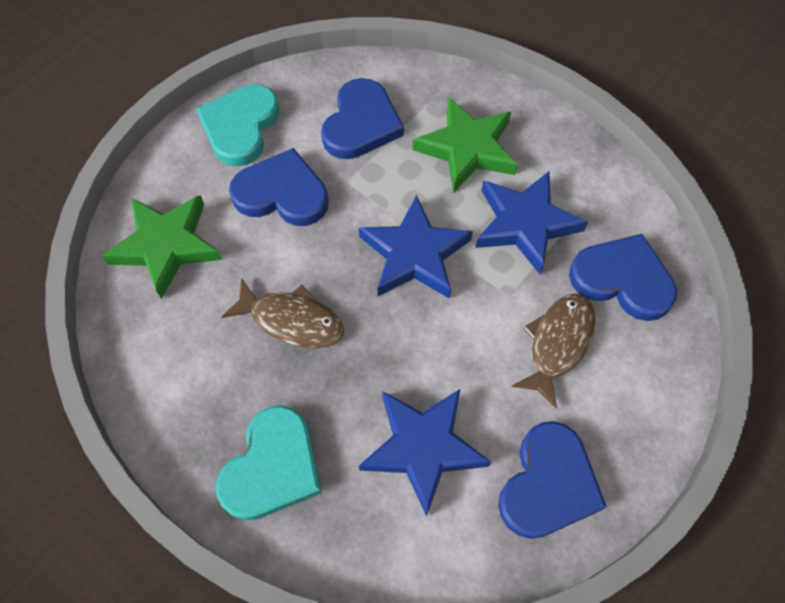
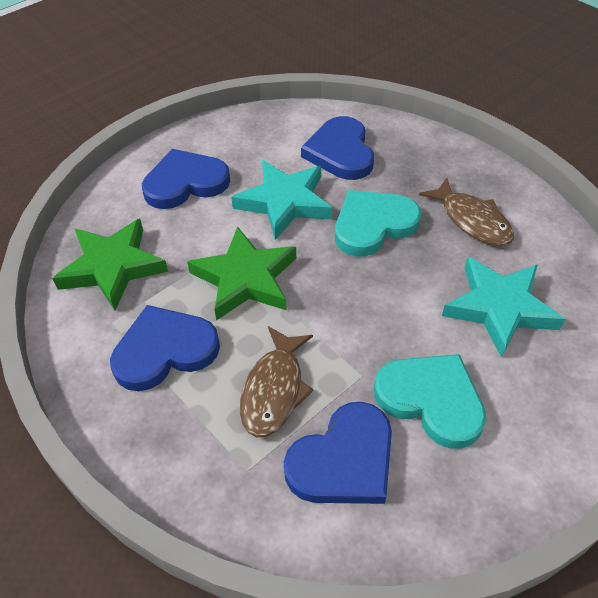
blue star: [359,195,473,299] [359,388,491,517] [475,171,588,274] = 3 -> none = 0
turquoise star: none = 0 -> [231,160,332,240] [442,257,565,358] = 2

